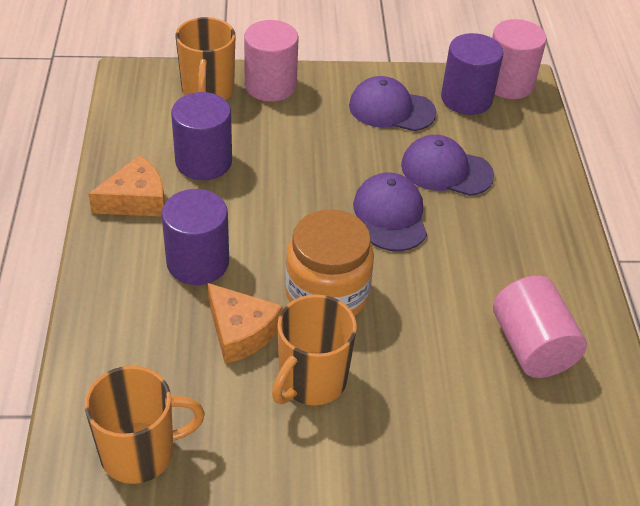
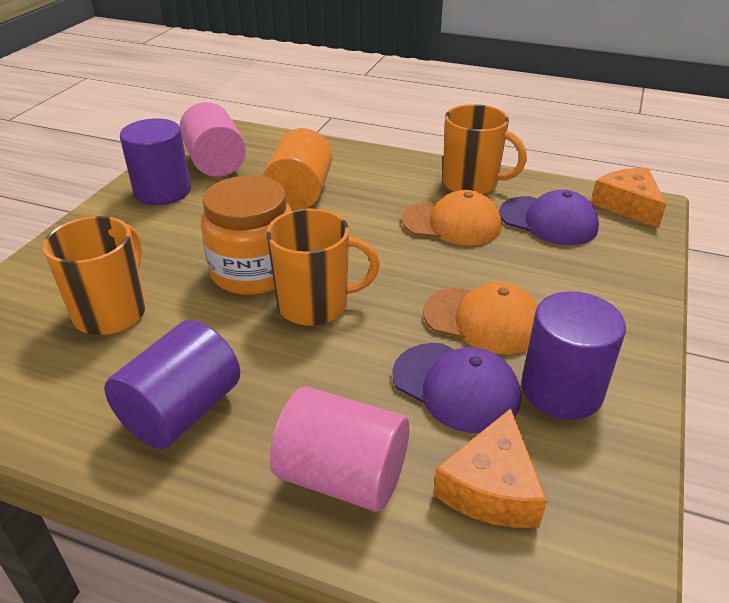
orange cap: none = 0 -> [402,190,501,246] [423,282,538,354] = 2
orange cylinder: none = 0 -> [263,128,332,210] = 1
pink cylinder: [244,20,298,102] [492,19,547,99] [493,276,587,378] = 3 -> [180,102,246,177] [270,387,409,512] = 2
purple cap: [349,76,436,131] [353,172,427,251] [401,135,494,196] = 3 -> [392,343,521,433] [499,190,599,245] = 2

